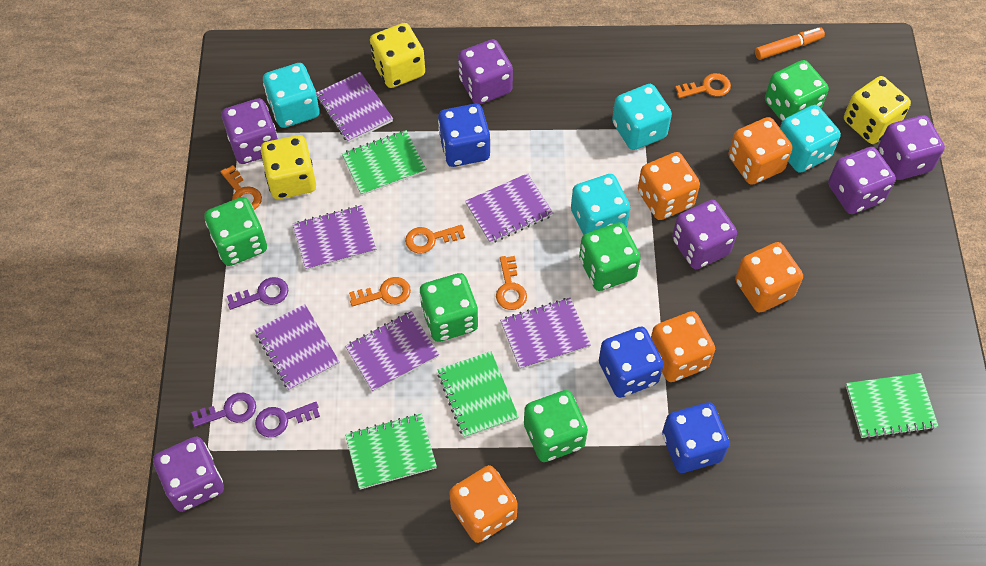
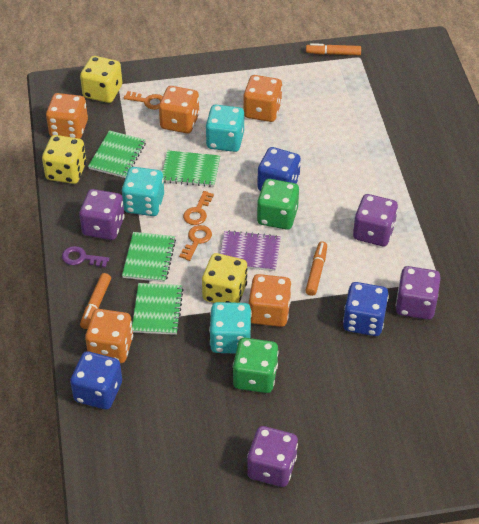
green dice: [204,197,267,266] [420,273,478,342] [524,390,588,462] [579,222,641,291] [765,60,829,121] = 5 -> [233,338,279,393] [257,179,299,230] = 2
orange key: [220,165,262,210] [349,277,411,306] [405,225,465,253] [496,256,527,310] [675,73,731,98] = 5 -> [124,91,163,110] [179,225,212,261] [183,191,214,225] = 3
orange marker: [755,28,825,60] = 1 -> [80,273,111,329] [305,241,327,296] [306,43,361,55] = 3
purple dice: [153,436,224,512] [221,98,278,164] [458,39,513,104] [672,200,737,269] [828,147,896,214] [878,115,945,180] = 6 -> [79,189,124,240] [247,426,298,487] [353,194,398,246] [396,266,441,320] = 4
purple key: [191,393,256,427] [227,277,288,310] [255,402,320,437] = 3 -> [62,246,109,267] = 1
purple notebook: [255,304,340,391] [293,205,376,271] [316,72,393,143] [345,311,439,392] [465,173,553,244] [500,298,591,369] = 6 -> [220,230,281,271] = 1
turquoise dice: [263,63,320,128] [571,174,630,235] [612,84,672,150] [780,105,841,173] = 4 -> [122,167,164,216] [206,105,244,152] [209,302,252,354] = 3

